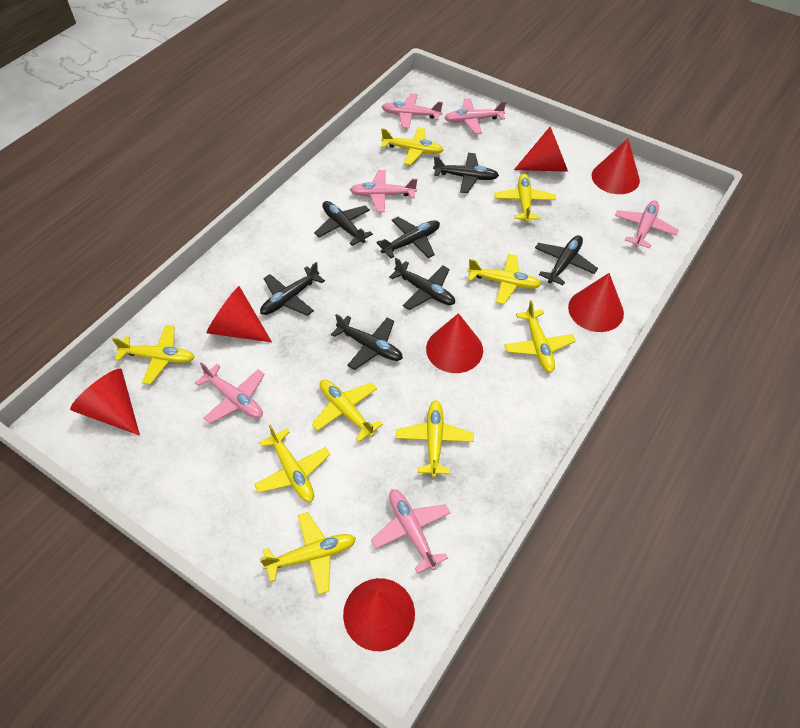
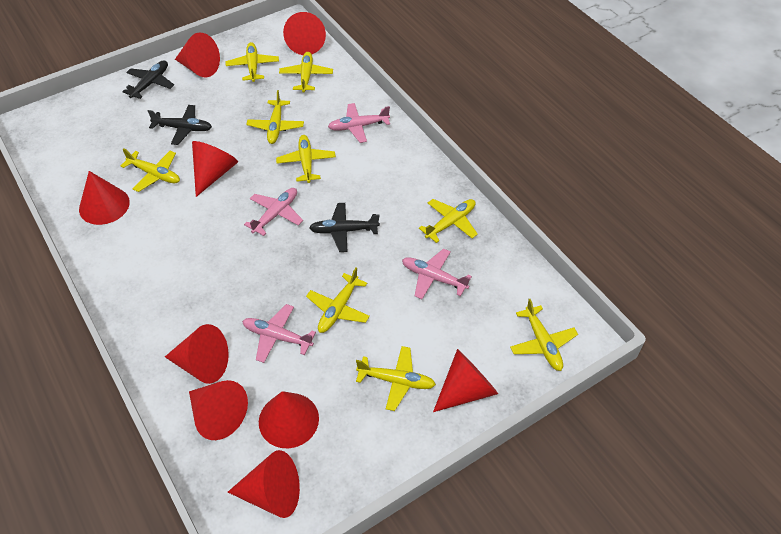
black plane: [260,262,325,316] [314,201,373,246] [331,314,403,370] [376,217,440,258] [389,258,455,310] [433,153,499,193] [535,235,598,285] = 7 -> [122,60,174,99] [148,105,212,145] [309,203,380,252] = 3
pink plane: [195,362,265,424] [350,170,417,212] [371,489,450,574] [382,93,443,129] [444,98,506,134] [615,200,679,248] = 6 -> [242,304,316,363] [244,188,303,236] [328,103,390,143] [402,249,472,299] = 4
red cone: [70,369,140,436] [207,286,272,342] [343,578,415,651] [426,313,483,373] [514,127,568,172] [568,273,624,332] [592,139,640,194] = 7 -> [79,171,130,225] [165,324,229,384] [175,33,220,78] [189,380,248,440] [192,141,238,197] [228,450,300,518] [259,391,319,448] [283,12,326,55] [433,349,498,412] = 9

